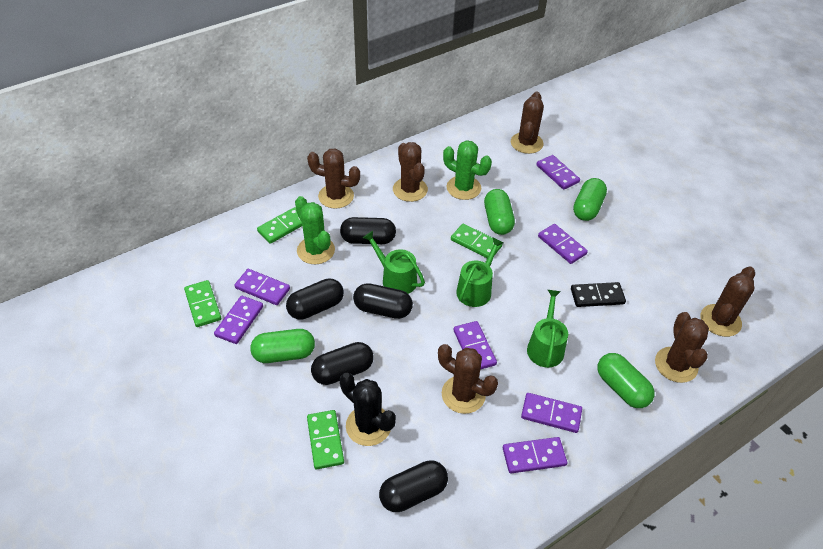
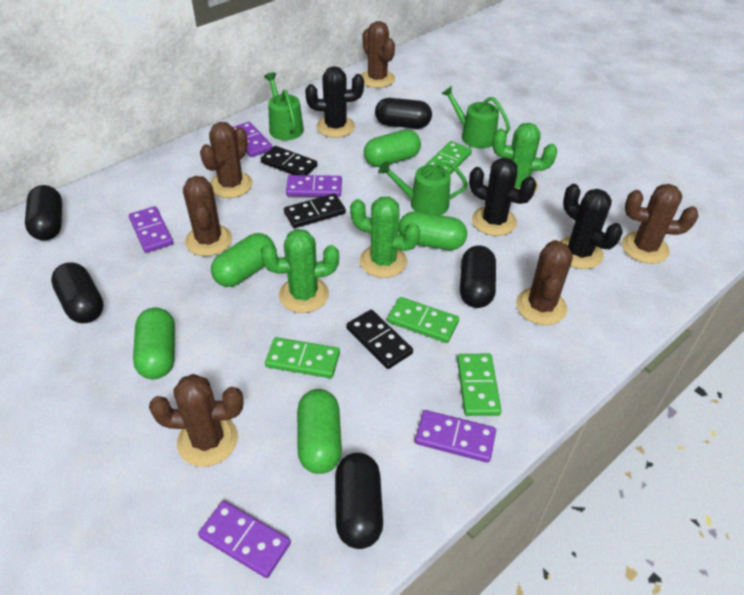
black cactus: [340,373,396,446] = 1 -> [305,66,364,138] [469,158,536,236] [560,184,623,269] = 3
black domino: [571,282,626,307] = 1 -> [261,146,317,175] [284,194,346,228] [346,310,413,369] = 3
green cactus: [295,196,335,264] [443,140,492,200] = 2 -> [261,229,339,313] [350,197,420,278] [492,123,557,194] = 3
green capsule: [250,329,315,363] [484,189,515,235] [573,178,607,221] [597,353,655,408] = 4 -> [133,308,175,379] [211,233,275,287] [297,389,342,474] [364,130,421,167] [398,212,467,250] = 5
purple domino: [214,296,263,344] [234,269,290,305] [453,321,497,370] [503,437,567,473] [521,393,582,433] [536,155,580,190] [538,224,588,264] = 7 -> [129,206,173,253] [198,501,291,578] [233,122,273,157] [286,175,342,197] [415,410,496,463] = 5

